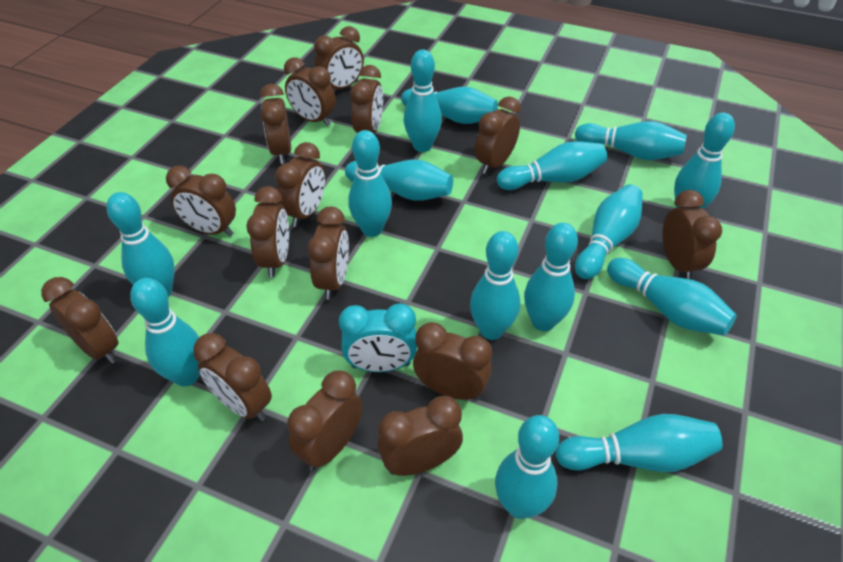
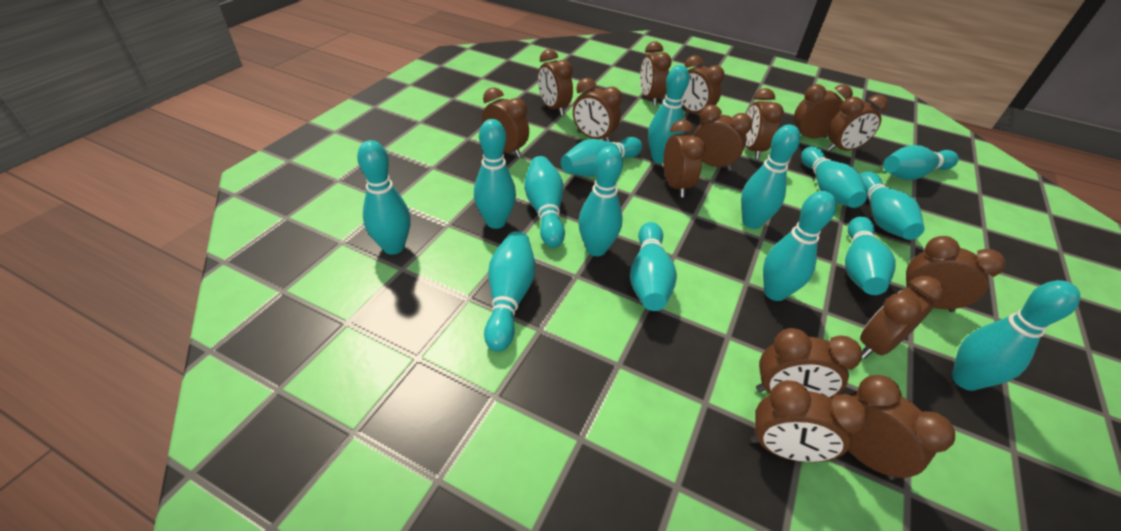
turquoise clock: [339,304,417,372] = 1 -> none = 0

